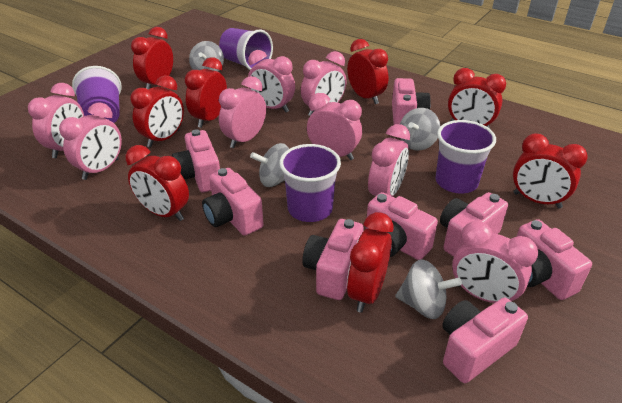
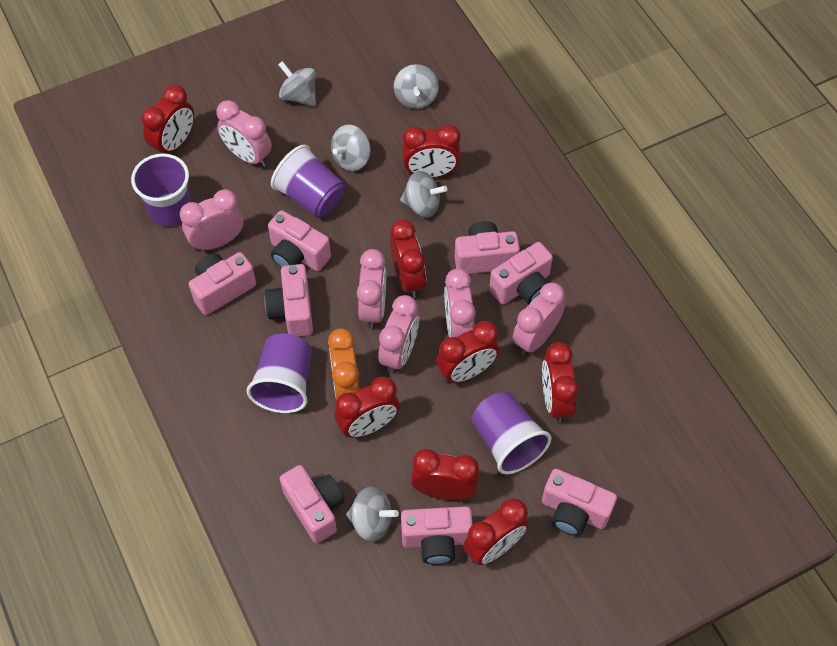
grey spinning top: [189,41,224,72] [250,143,289,187] [395,260,462,319] [400,108,440,150] = 4 -> [278,61,316,107] [331,125,371,171] [346,486,399,542] [394,64,439,109] [400,171,447,218] = 5
orange clock: none = 0 -> [328,328,360,400] = 1
pink clock: [28,83,84,158] [59,102,122,180] [219,76,266,148] [248,50,295,112] [301,51,346,116] [307,93,362,160] [368,124,410,197] [452,221,538,303] = 8 -> [180,189,243,251] [216,100,272,167] [357,249,386,329] [378,295,419,374] [444,268,476,337] [512,282,565,355] = 6

